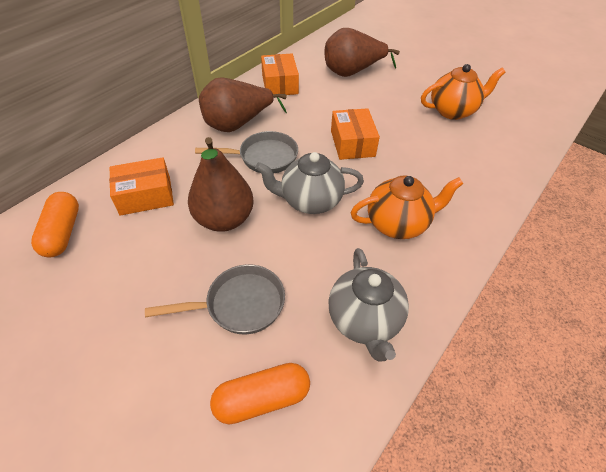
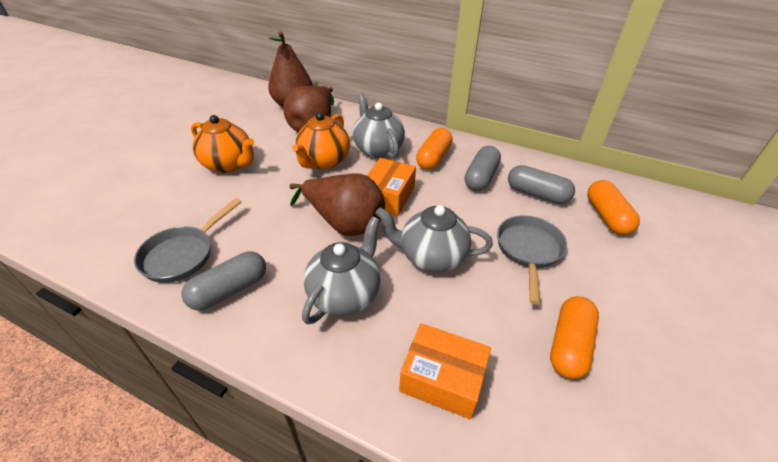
grey capsule: none = 0 -> [182,251,266,310] [465,146,501,191] [508,165,575,204] = 3
grey teapot: [255,152,364,214] [328,248,409,362] = 2 -> [302,216,380,324] [353,93,405,158] [375,205,493,273] = 3
orange box: [109,157,174,216] [261,53,299,95] [331,108,380,160] = 3 -> [367,158,416,216] [399,323,491,419] = 2
orange capsule: [31,192,79,257] [210,363,310,424] = 2 -> [416,128,453,170] [550,296,599,379] [587,180,640,235] = 3

